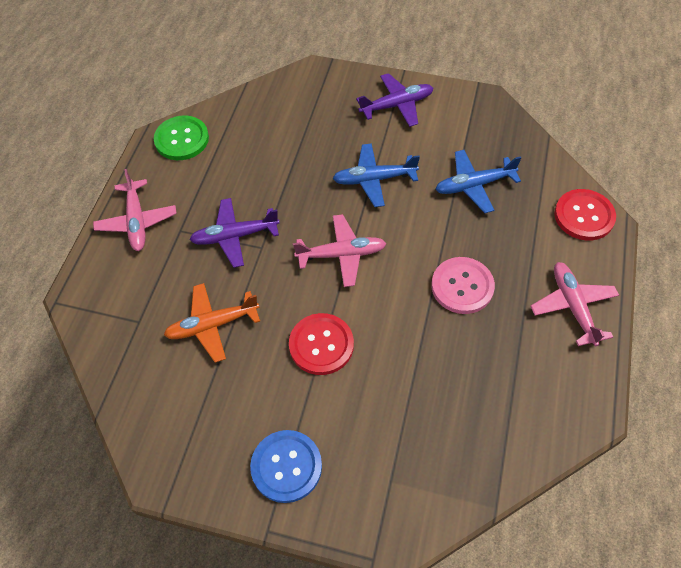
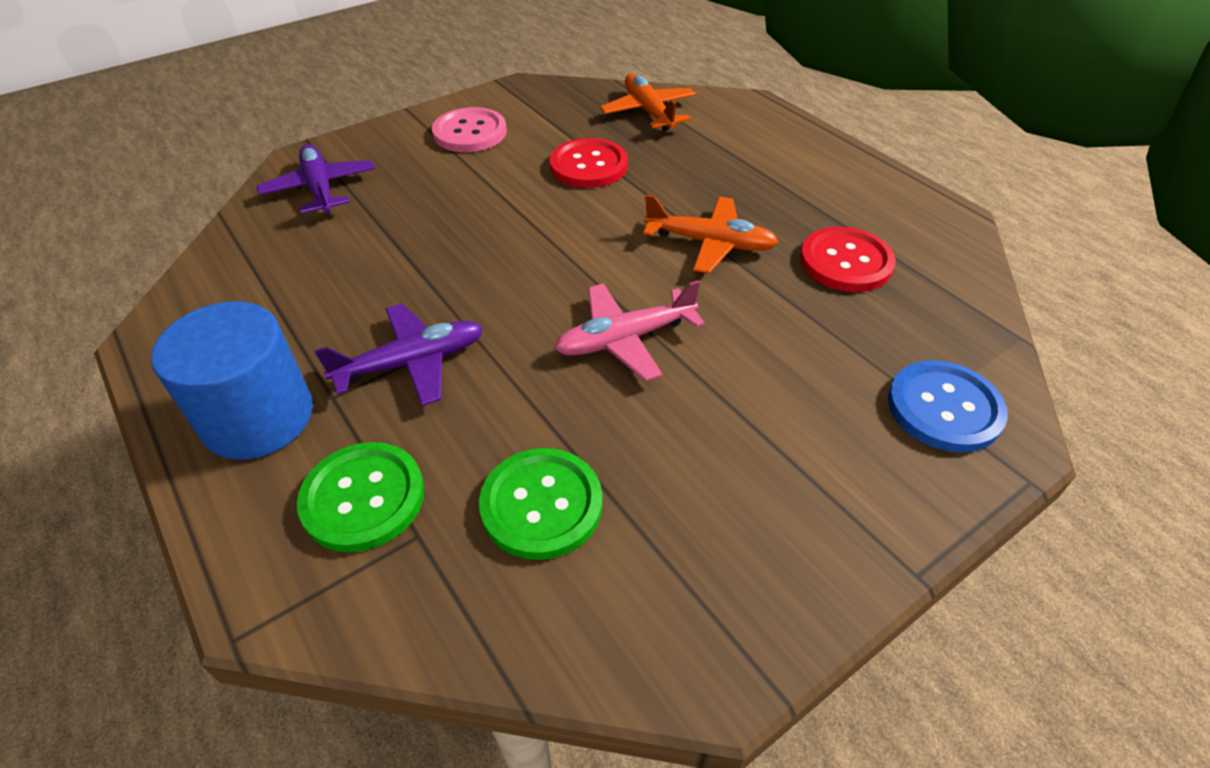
blue cylinder: none = 0 -> [151,301,313,460] = 1
blue plane: [333,143,420,207] [435,150,521,213] = 2 -> none = 0
green button: [154,116,209,160] = 1 -> [297,442,424,552] [479,448,603,560] = 2
orange plane: [164,283,260,363] = 1 -> [600,74,696,131] [643,195,779,274] = 2
pink plane: [93,169,177,251] [293,214,387,287] [531,262,619,347] = 3 -> [554,280,705,381] = 1

